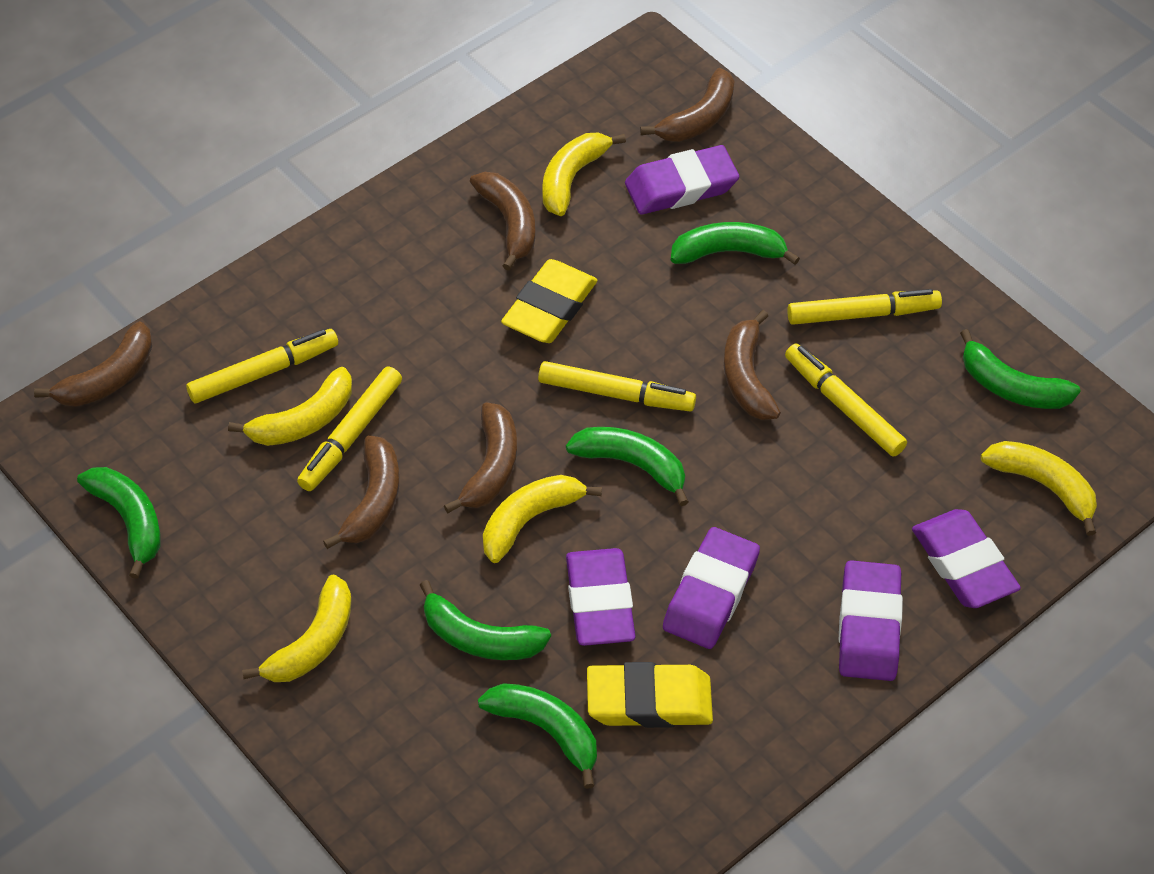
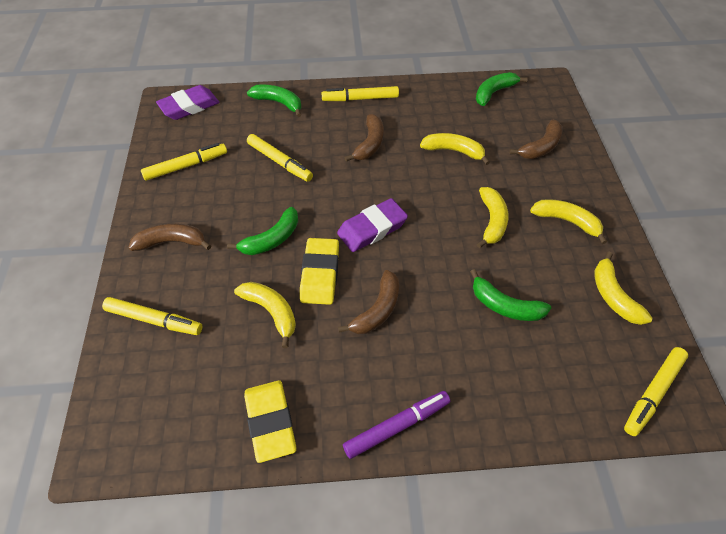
brown banana: [34,321,152,407] [323,435,399,549] [444,402,517,513] [470,172,535,271] [640,68,735,142] [724,310,781,420] = 6 -> [128,223,211,251] [338,270,399,334] [344,114,384,162] [509,120,563,159] = 4
green banana: [77,467,161,579] [420,580,551,660] [478,683,597,789] [566,427,689,506] [671,222,800,265] [960,329,1081,409] = 6 -> [227,207,298,255] [247,84,302,117] [470,269,551,321] [476,72,528,106] = 4
purple eraser: [566,548,636,646] [625,145,739,214] [663,527,760,649] [839,560,903,681] [912,509,1021,608] = 5 -> [156,85,219,120] [337,198,408,252] = 2
purple marker: none = 0 -> [343,391,450,459] = 1

